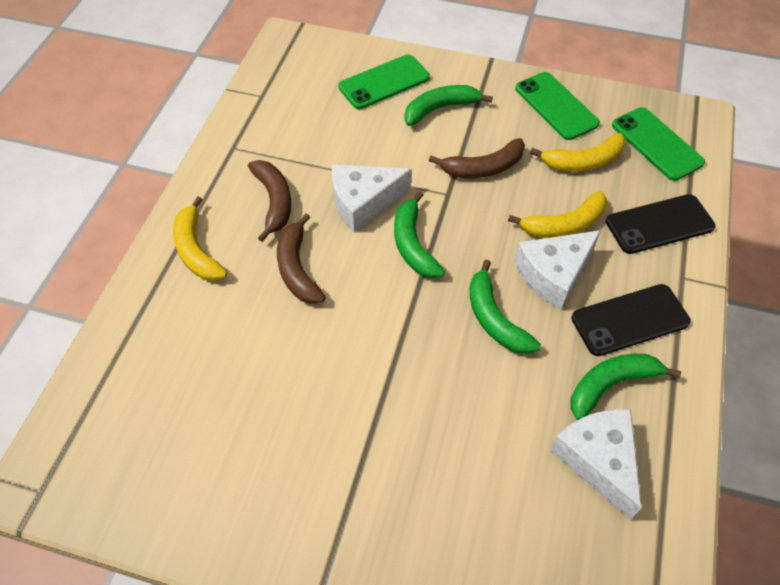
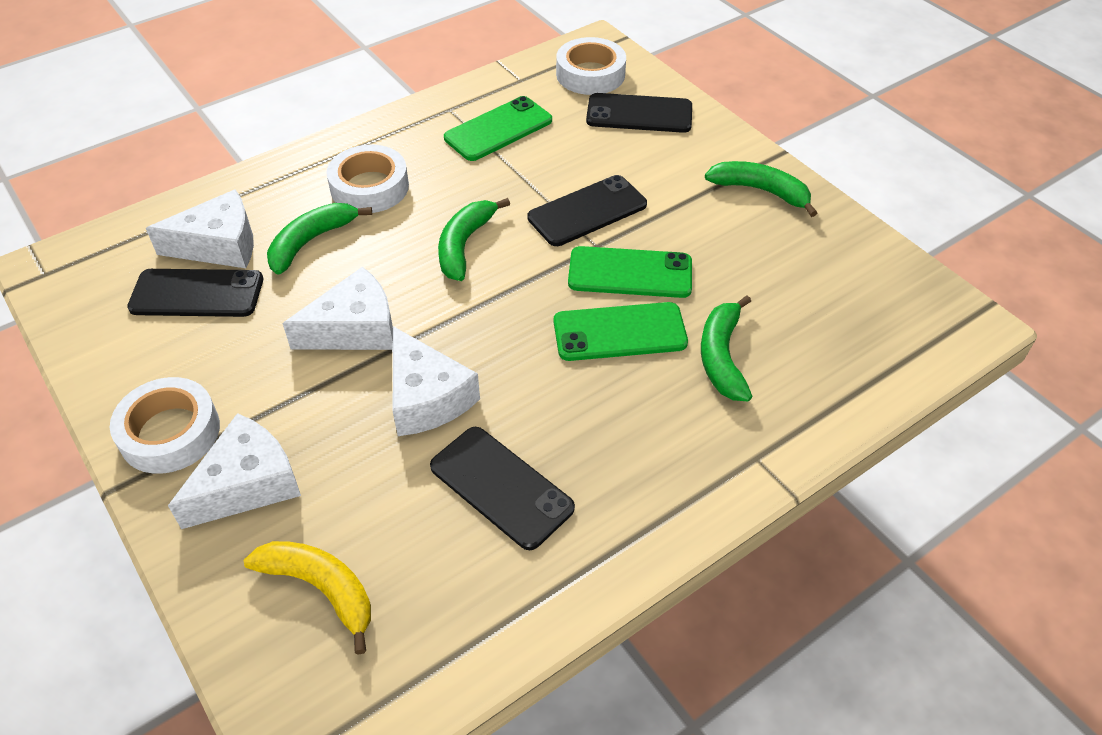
black phone: [571,284,691,356] [606,194,716,254] = 2 -> [127,269,263,317] [430,427,575,550] [528,175,647,246] [586,93,692,133] = 4
brown banana: [248,160,291,242] [277,214,326,304] [429,138,525,178] = 3 -> none = 0
white cheese: [331,164,411,232] [515,230,601,309] [550,409,642,520] = 3 -> [146,189,254,268] [168,413,301,529] [282,267,393,350] [393,326,480,436] = 4
white tape: none = 0 -> [110,377,220,474] [326,145,409,213] [556,37,626,95] = 3
yellow banana: [173,196,227,281] [508,191,607,238] [530,133,626,172] = 3 -> [244,541,371,655] = 1

